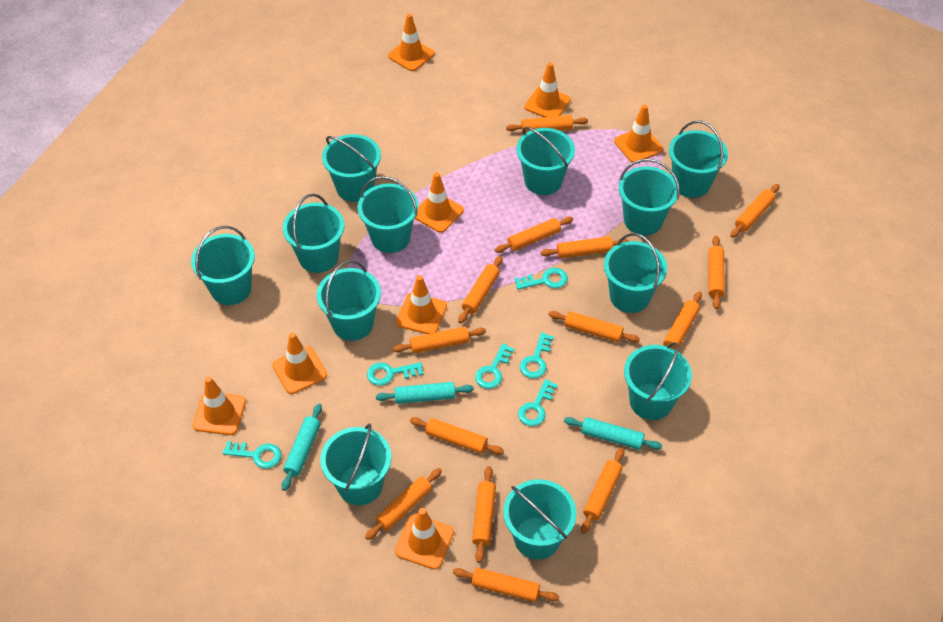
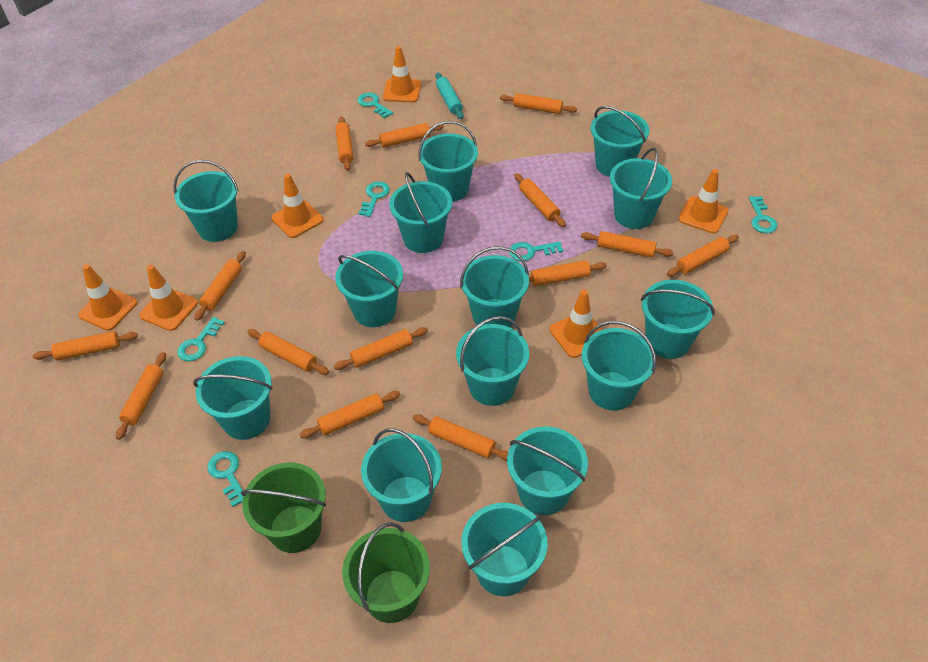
green bucket: none = 0 -> [241,462,326,553] [342,522,430,623] = 2
orange traffic cone: [193,376,246,435] [272,332,327,394] [388,14,435,71] [395,508,454,569] [396,275,447,334] [414,172,464,233] [524,62,571,117] [614,104,663,163] = 8 -> [78,264,138,331] [139,265,198,331] [271,174,324,238] [383,46,421,103] [549,290,602,358] [678,169,728,234] = 6
turquoise bucket: [191,226,255,305] [283,194,344,273] [317,260,381,341] [320,423,391,505] [322,134,381,202] [358,176,418,253] [503,479,577,559] [516,127,575,195] [604,233,667,313] [619,159,680,235] [624,342,692,420] [669,120,728,198] = 12 -> [173,160,239,242] [193,356,272,440] [335,251,403,327] [361,428,442,522] [389,172,452,253] [418,121,478,202] [456,316,529,406] [460,246,529,327] [461,503,547,596] [507,426,588,515] [582,321,656,410] [591,106,649,177] [610,148,672,229] [641,280,715,359] = 14
turquoise rolling pin: [281,404,322,491] [376,382,474,404] [564,417,662,450] = 3 -> [435,72,464,119] = 1

